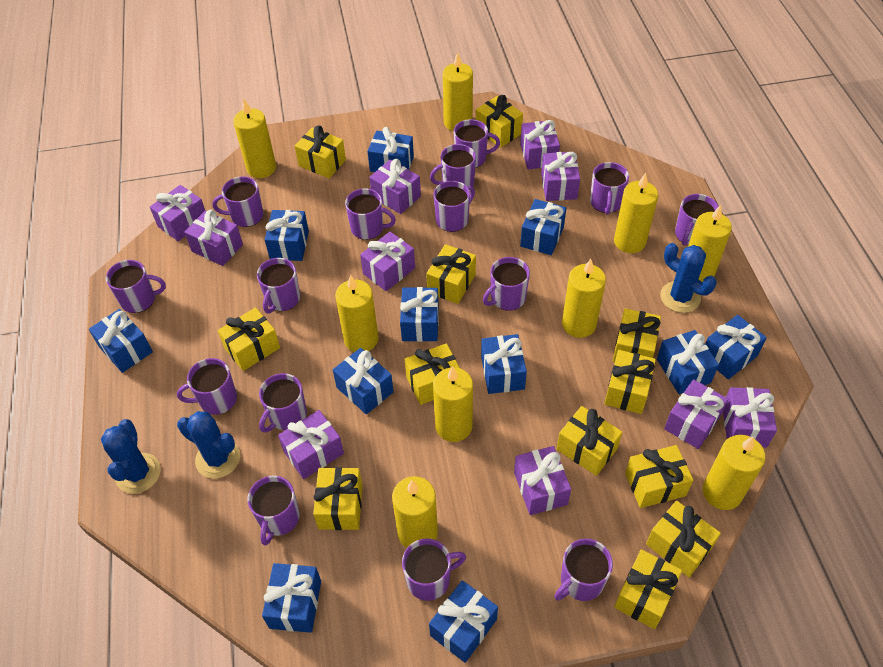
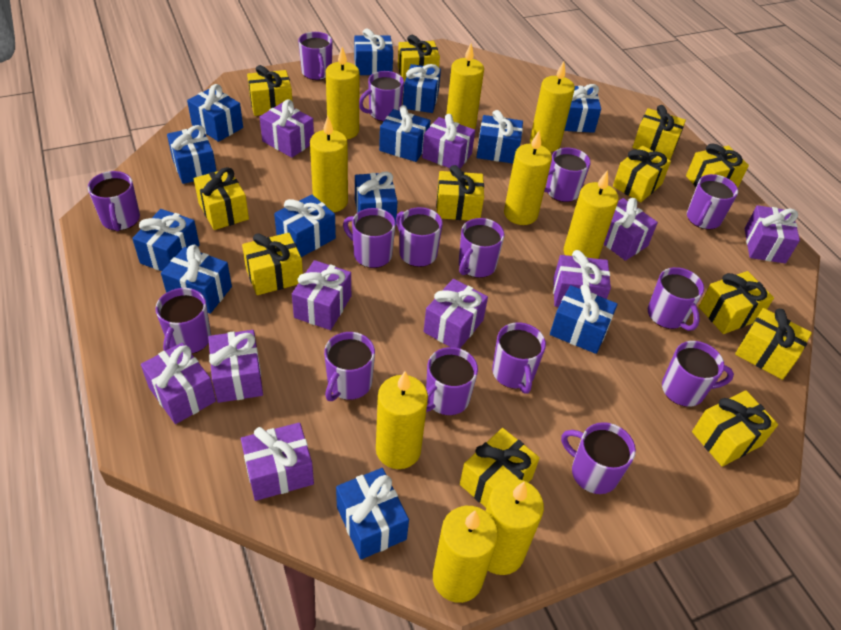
blue cactus: [101,419,161,494] [177,411,240,479] [660,243,716,313] = 3 -> none = 0
blue gift: [89,309,153,373] [262,563,321,633] [265,210,309,261] [333,348,394,414] [367,127,414,172] [400,287,439,342] [429,580,498,663] [481,334,527,394] [520,199,566,255] [657,330,719,394] [705,315,767,379] = 11 -> [132,209,200,271] [161,245,232,314] [167,125,217,184] [187,84,243,142] [274,194,336,257] [336,468,409,560] [354,28,393,75] [355,171,397,222] [379,105,431,162] [403,64,441,113] [476,110,523,163] [550,284,618,354] [564,84,601,133] = 13

